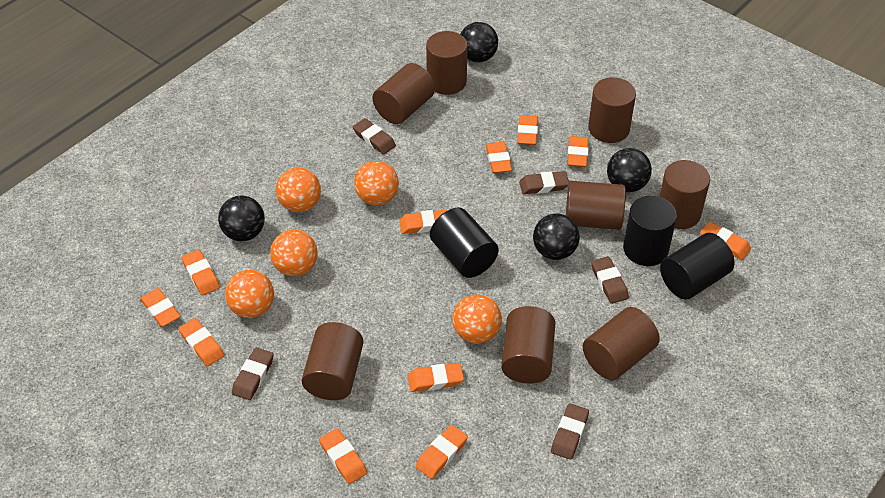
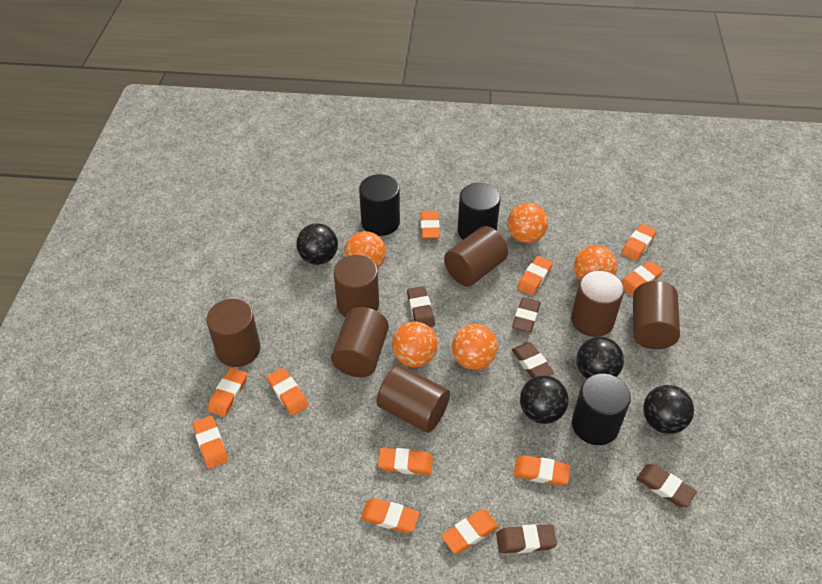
brown cylinder: [302,322,364,400] [372,63,435,124] [426,31,468,95] [501,306,556,384] [566,181,626,230] [583,307,660,380] [588,77,636,143] [659,160,710,229] = 8 -> [206,299,261,367] [331,307,389,377] [334,255,379,317] [376,365,450,433] [444,226,508,287] [571,270,624,337] [633,281,680,349] = 7

